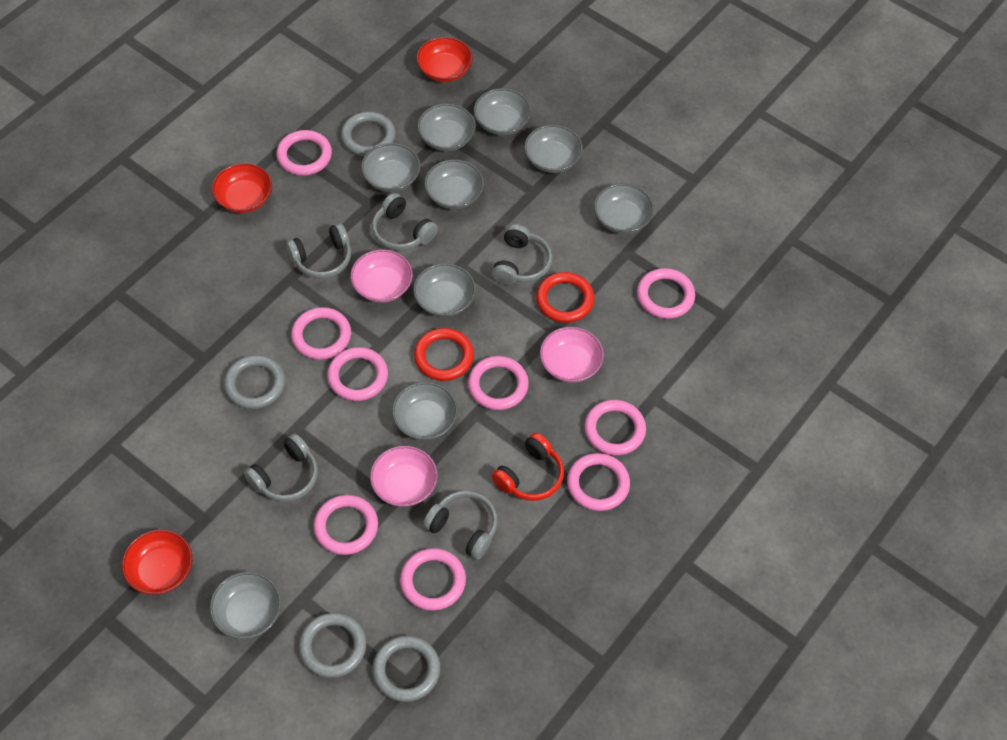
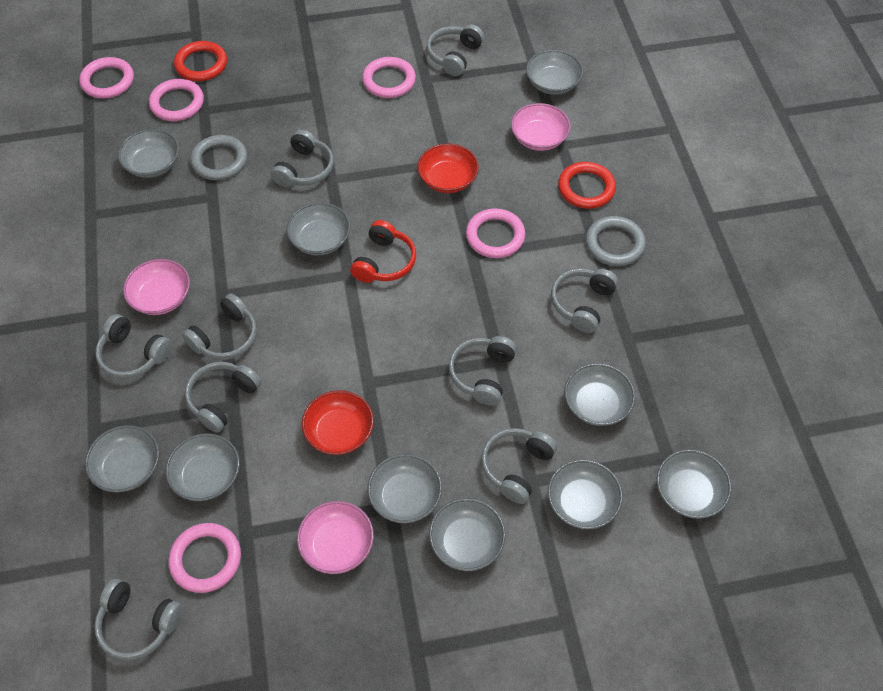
grey bowl: [210,572,281,639] [361,143,421,192] [392,382,458,440] [413,263,476,317] [417,104,476,151] [424,159,484,209] [474,88,531,135] [524,125,583,173] [594,183,654,234] = 9 -> [85,425,159,493] [118,129,179,178] [165,433,240,501] [286,203,350,256] [367,454,442,523] [429,498,506,571] [526,50,583,95] [548,459,623,530] [564,363,635,426] [657,449,732,519] = 10
grey headphones: [244,433,318,502] [286,223,351,279] [372,193,438,251] [423,491,498,560] [492,224,552,285] = 5 -> [94,579,183,660] [95,314,172,379] [182,293,257,360] [185,362,261,433] [271,130,334,187] [426,25,484,76] [448,336,517,406] [481,428,557,504] [551,269,618,333] = 9
grey ring: [224,355,285,409] [299,613,366,678] [341,112,396,156] [372,636,440,702] = 4 -> [190,135,247,180] [586,216,646,266] = 2
pink ring: [276,130,332,176] [291,307,351,360] [314,495,378,555] [327,347,388,401] [400,548,466,611] [468,356,529,410] [567,453,630,511] [584,400,646,455] [637,268,695,319] = 9 -> [79,57,134,98] [149,79,204,121] [168,523,241,593] [362,57,416,98] [466,208,525,258] = 5
red bowl: [122,529,192,595] [212,163,272,213] [416,37,473,82] = 3 -> [302,390,374,455] [418,144,479,193] = 2

